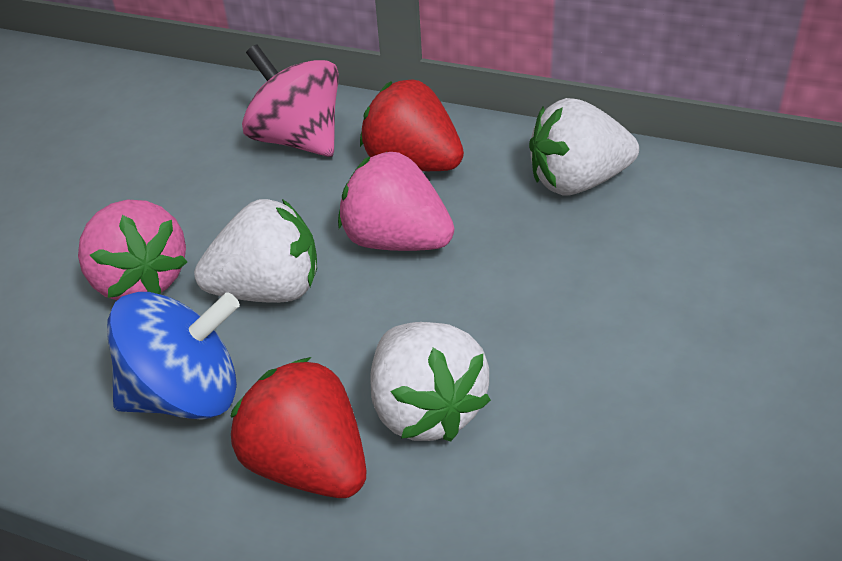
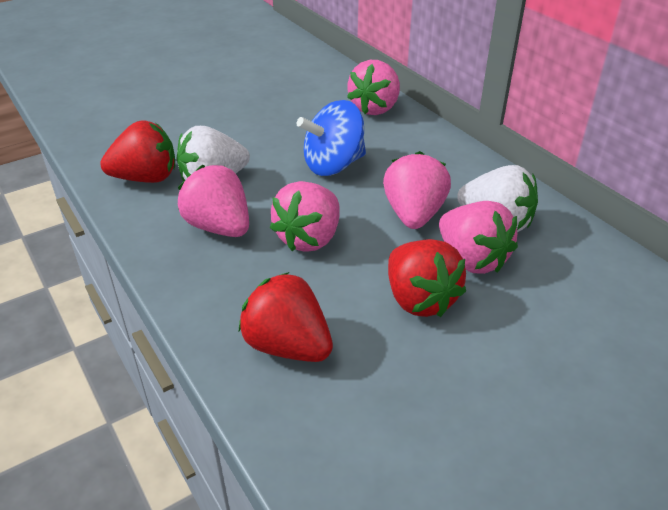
pink spinning top: [242,44,339,157] = 1 -> none = 0
pink strawberry: [78,200,187,300] [338,152,454,251] = 2 -> [178,165,249,237] [270,181,339,252] [347,60,400,115] [383,151,451,229] [439,201,518,274] = 5
red strawberry: [230,357,366,498] [360,79,464,171] = 2 -> [100,121,175,183] [238,272,333,362] [388,239,466,317] = 3
white strawberry: [194,199,317,303] [370,322,491,442] [529,98,639,195] = 3 -> [176,126,250,182] [457,165,538,232] = 2

